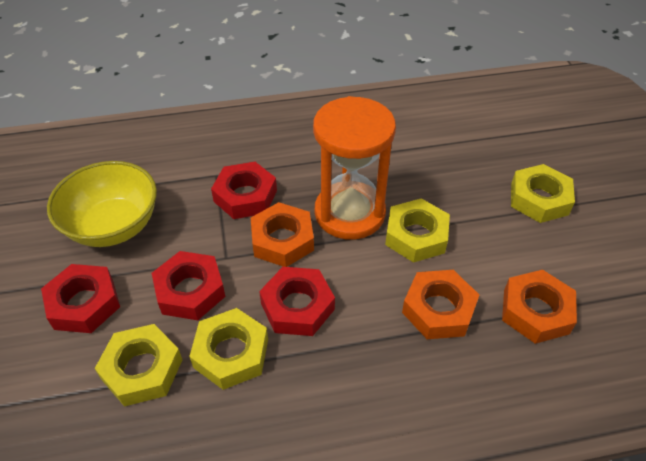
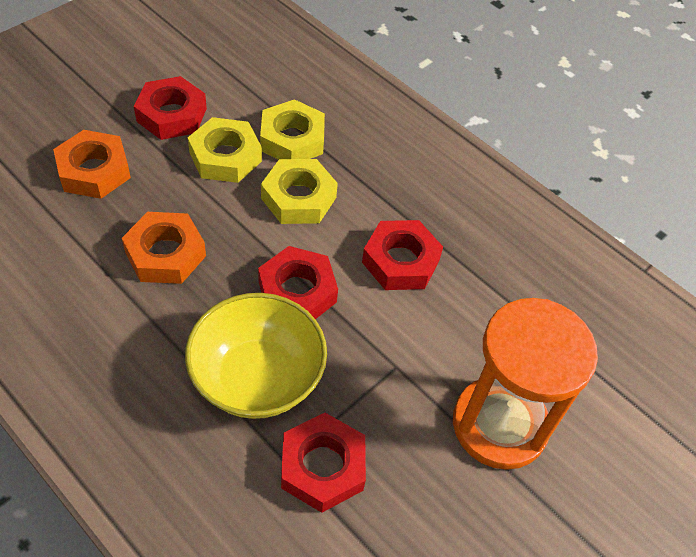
orange nut: [251,202,314,267] [402,270,479,339] [502,270,577,344] = 3 -> [53,130,131,199] [122,212,206,284] = 2
yellow nut: [94,324,182,407] [189,308,268,390] [385,198,450,263] [511,164,575,223] = 4 -> [188,117,262,183] [260,99,325,160] [261,159,338,224] = 3

